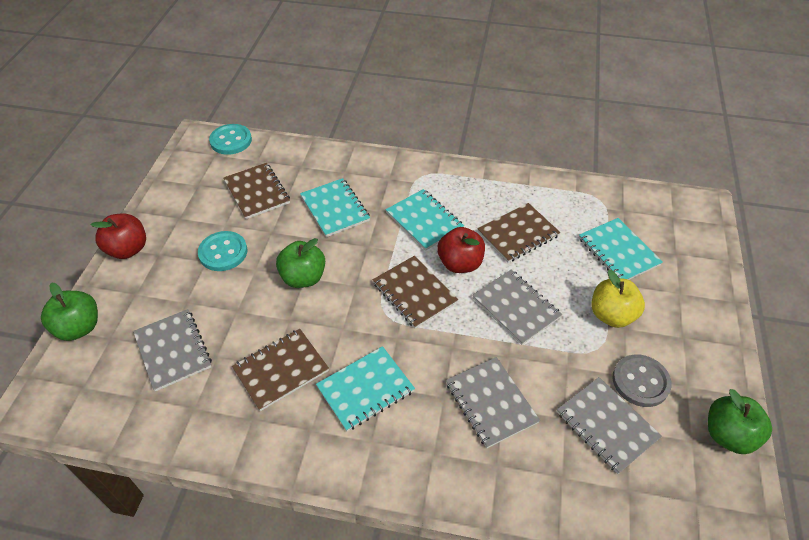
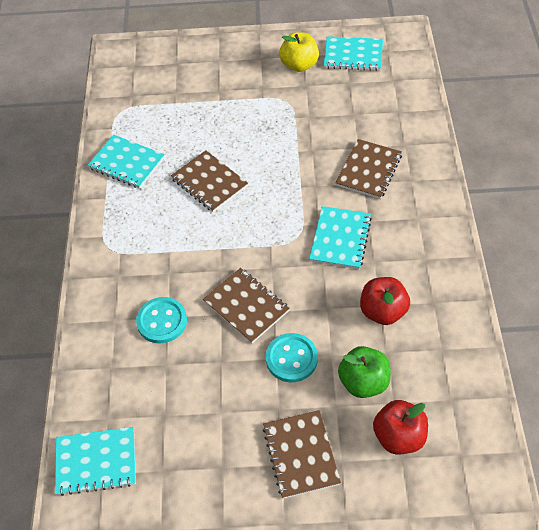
green apple: [41,282,98,341] [276,238,325,288] [708,389,772,454] = 3 -> [338,346,391,398] = 1
grey button: [613,354,672,407] = 1 -> none = 0
grey notebook: [133,309,212,392] [446,357,540,448] [472,269,562,345] [557,377,662,474] = 4 -> none = 0

